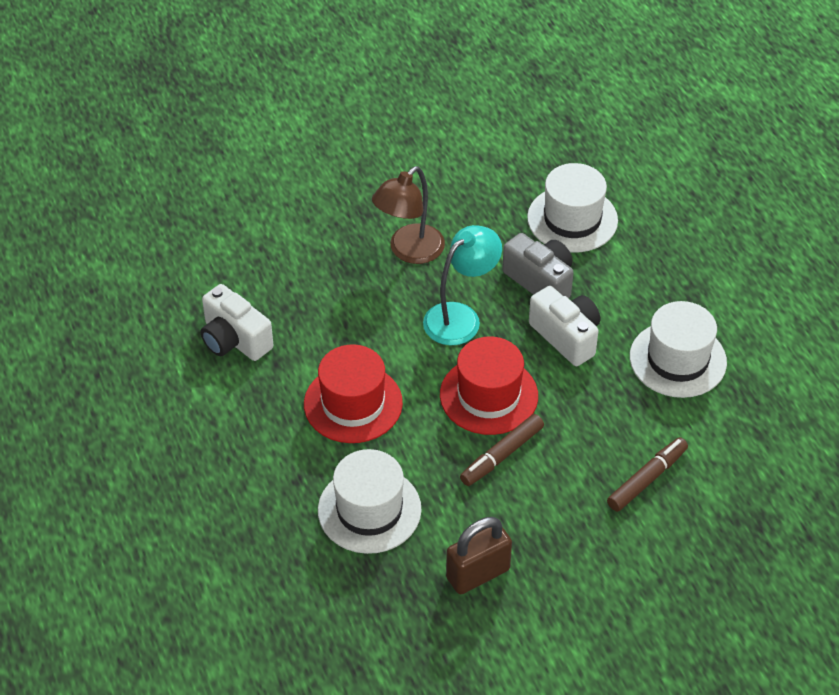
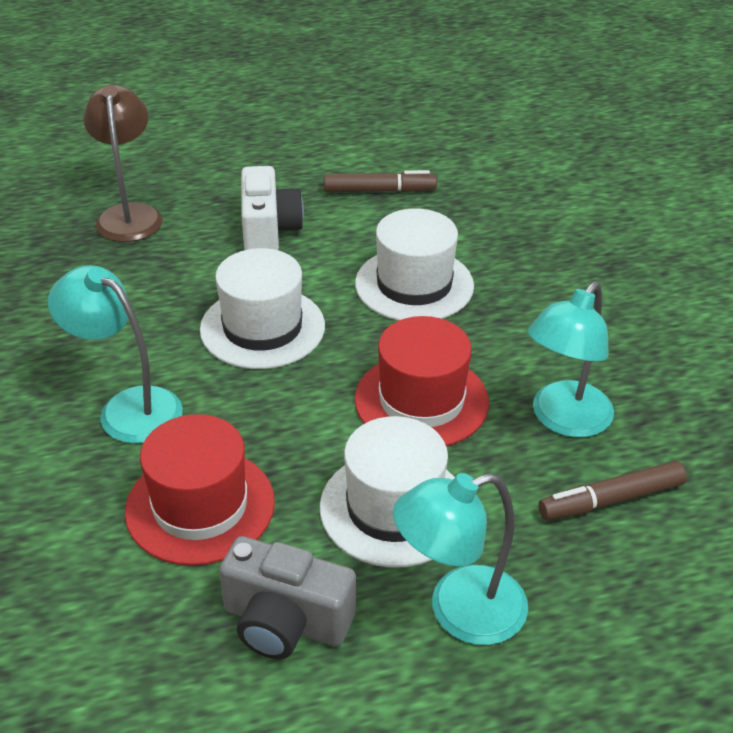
brown padlock: [446,517,512,594] = 1 -> none = 0
turquoise lamp: [423,225,502,345] = 1 -> [48,265,183,444] [393,473,528,645] [528,281,614,438] = 3
white camera: [201,284,273,361] [529,286,600,366] = 2 -> [241,166,304,250] = 1

